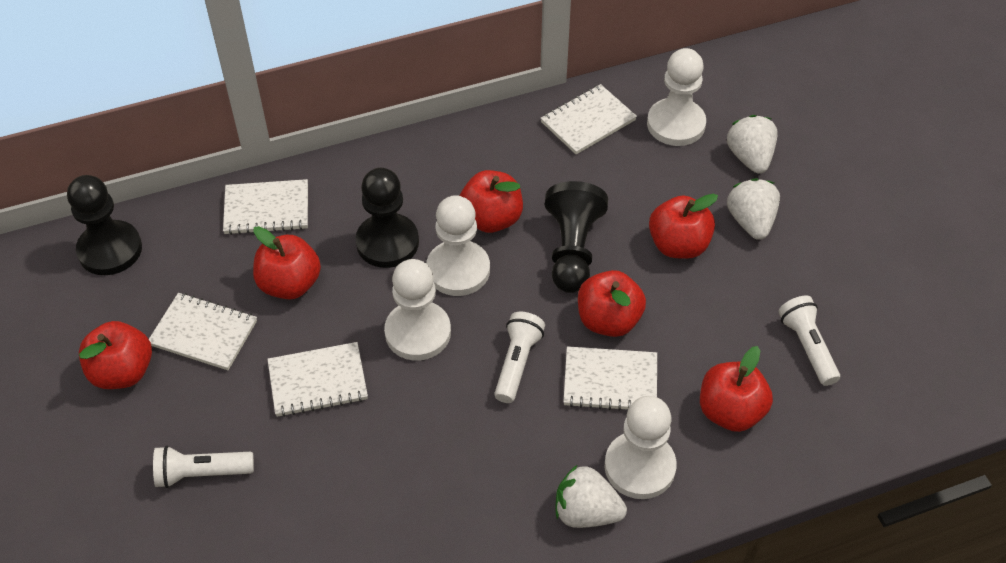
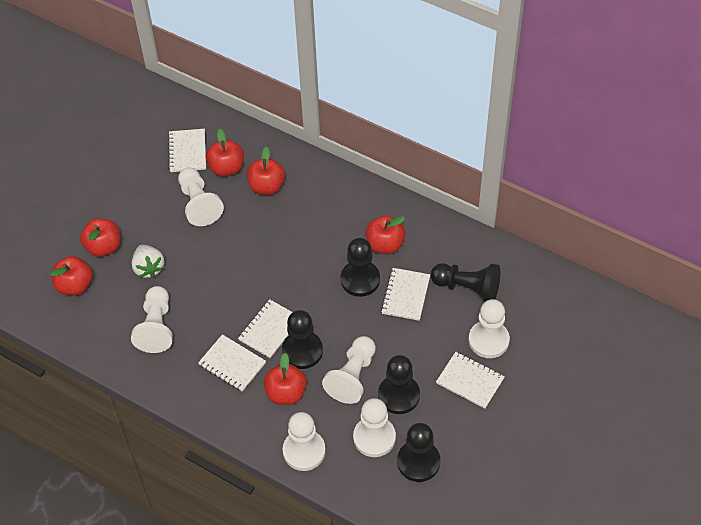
black pawn: [67,175,142,275] [356,168,419,268] [545,181,608,293] = 3 -> [282,310,323,369] [341,238,380,297] [378,355,420,414] [397,423,440,482] [431,263,500,302] = 5
white flashlight: [153,446,254,488] [494,312,545,403] [778,296,840,386] = 3 -> none = 0
white pawn: [384,259,451,360] [426,195,490,296] [604,396,677,499] [647,48,706,146] = 4 -> [131,286,173,353] [178,168,224,226] [283,412,326,471] [322,336,376,404] [353,398,396,457] [468,299,510,358] = 6
white strawberry: [556,465,627,528] [727,115,778,174] [727,178,780,240] = 3 -> [131,245,164,278] = 1

